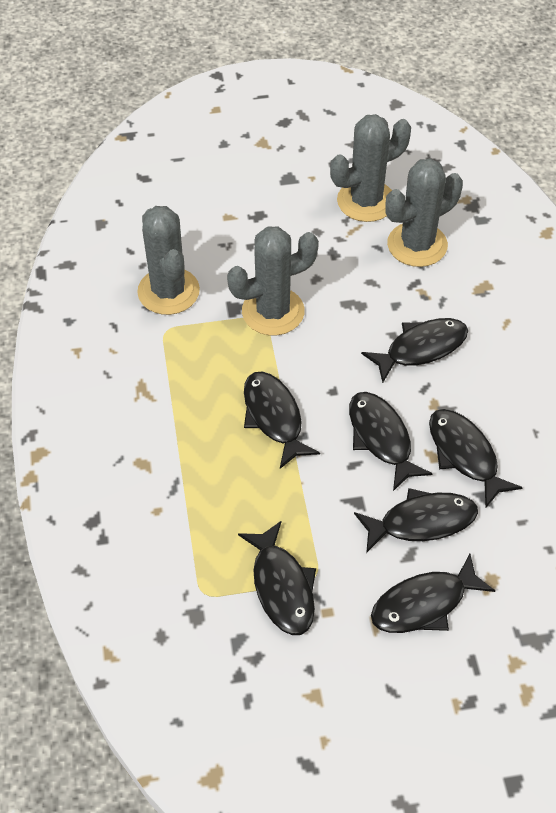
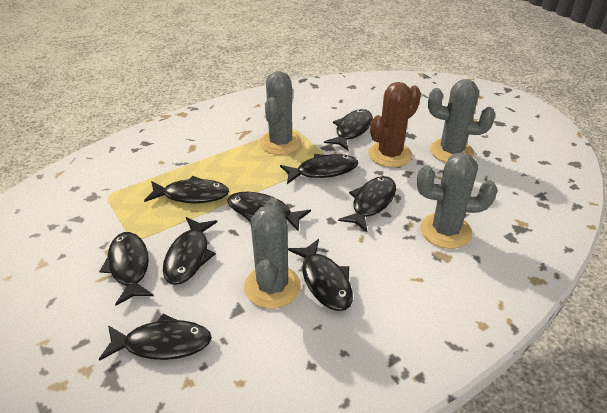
black fish: [238,520,316,635] [244,372,320,469] [349,392,433,491] [354,488,478,553] [361,318,468,383] [371,554,495,633] [429,409,523,507] = 7 -> [99,232,154,306] [99,314,212,361] [144,176,229,203] [163,217,217,285] [227,192,311,232] [280,154,358,184] [288,239,353,311] [324,109,373,151] [338,176,396,232] = 9
brown cactus: none = 0 -> [369,82,421,167] = 1

